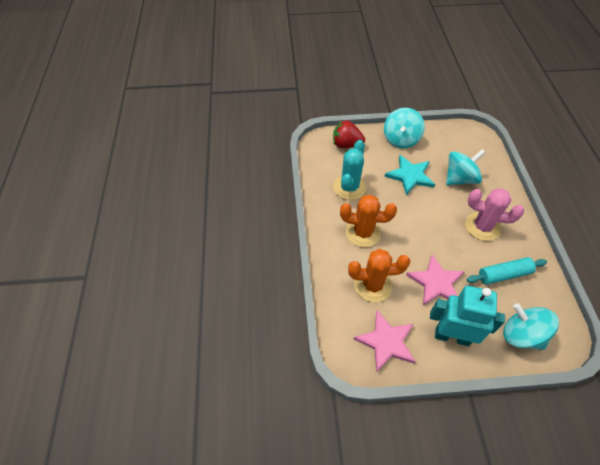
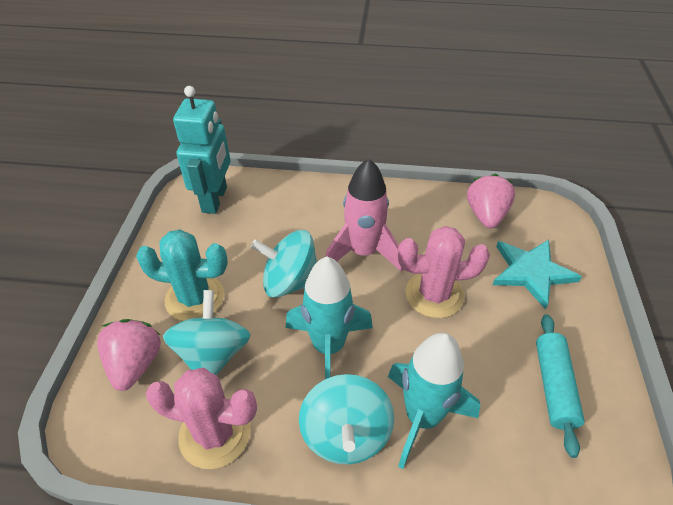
orange cactus: [340,194,397,247] [348,249,410,302] = 2 -> none = 0
pink cactus: [465,189,524,241] = 1 -> [146,368,257,469] [398,226,490,318] = 2
pink rocket: none = 0 -> [326,158,403,272] = 1
pink star: [354,310,416,373] [406,254,465,306] = 2 -> none = 0
pink strawberry: none = 0 -> [97,319,161,391] [467,174,515,229] = 2
red strawberry: [333,120,365,148] = 1 -> none = 0
turquoise rocket: none = 0 -> [286,256,373,379] [388,333,480,469] = 2

